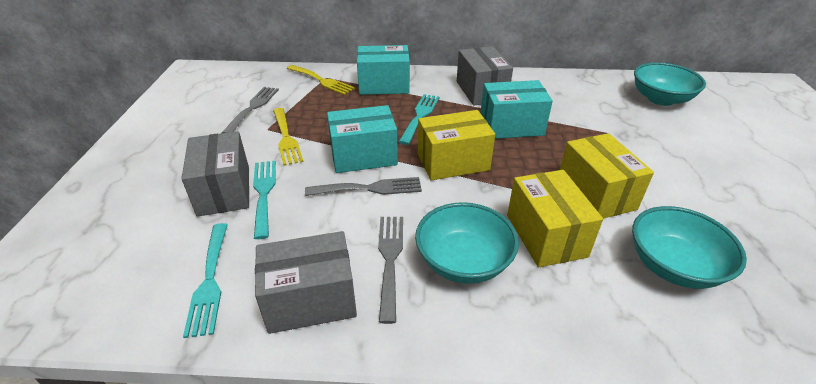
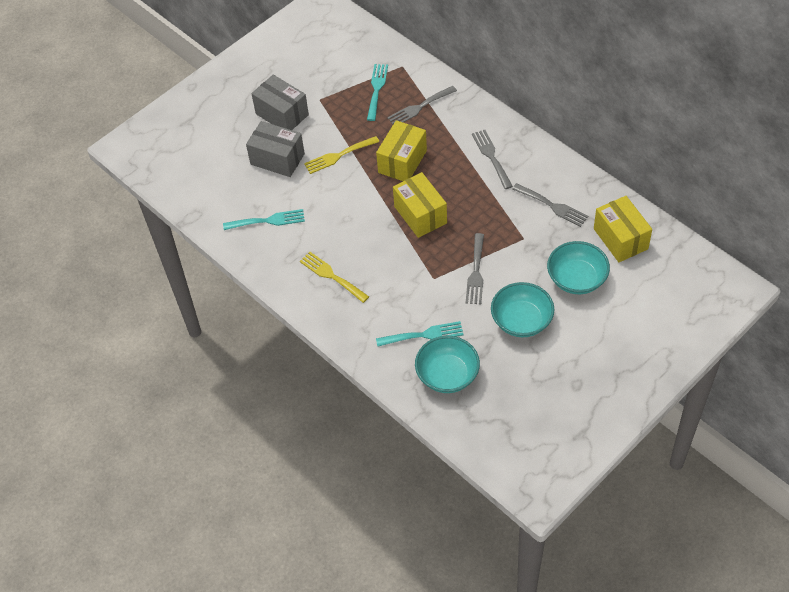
grey box: [181,131,249,217] [255,231,357,334] [457,46,513,105] = 3 -> [246,121,305,177] [251,75,309,130] = 2
grey fork: [222,87,279,133] [305,177,422,196] [378,217,403,324] = 3 -> [387,86,457,124] [466,233,484,304] [472,130,513,189] [512,183,588,227] = 4
turquoise box: [327,105,398,173] [357,45,410,95] [481,80,553,139] = 3 -> none = 0

